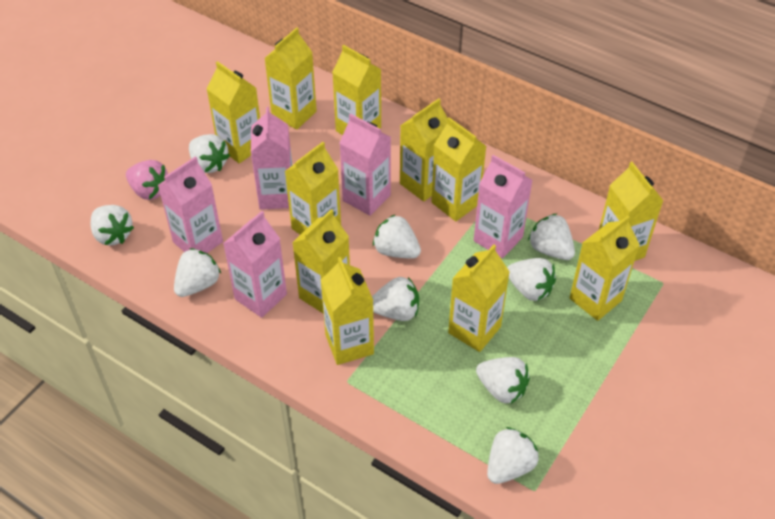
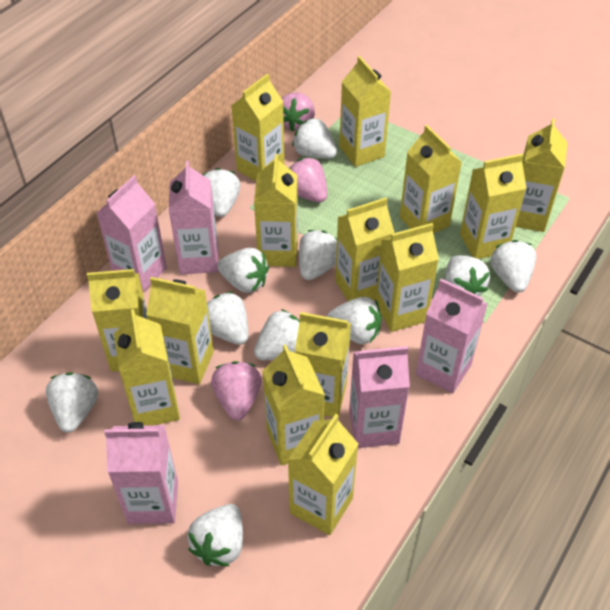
pink strawberry: [126,160,168,200] = 1 -> [211,361,262,420] [281,93,315,132] [289,157,327,202] = 3
white strawberry: [90,205,134,246] [174,248,221,297] [189,134,230,173] [372,277,419,321] [373,214,421,259] [476,357,530,404] [487,427,539,484] [507,258,556,301] [528,214,575,260] = 9 -> [46,373,98,432] [187,504,243,566] [202,168,241,217] [207,292,248,345] [217,248,269,293] [254,309,300,360] [292,118,337,159] [299,230,337,280] [327,297,382,344] [445,255,490,296] [490,240,536,293] = 11
yellow carton: [206,61,260,163] [265,27,317,129] [285,142,341,235] [292,209,350,314] [321,257,374,365] [332,45,381,135] [400,98,447,202] [431,117,486,221] [448,245,510,352] [570,216,639,321] [599,162,663,261] = 11 -> [87,269,148,372] [114,309,180,426] [146,277,214,384] [231,73,285,181] [254,154,298,267] [262,345,325,465] [288,414,358,535] [295,312,351,417] [335,198,394,301] [339,56,391,167] [376,223,439,332] [400,125,462,234] [460,154,527,259] [516,118,568,232] = 14

